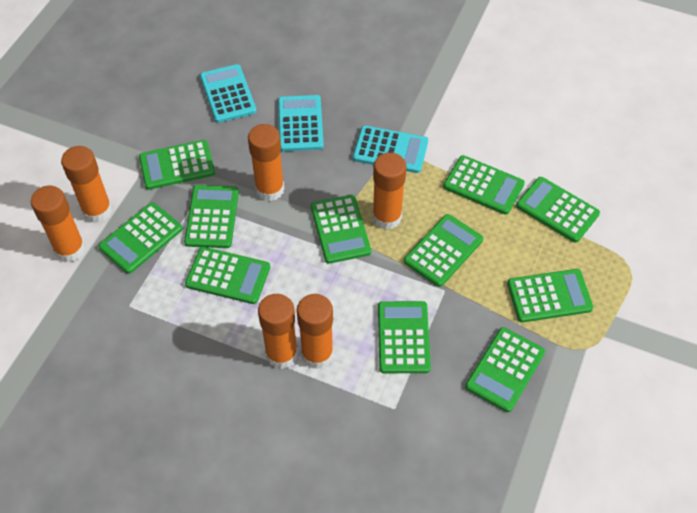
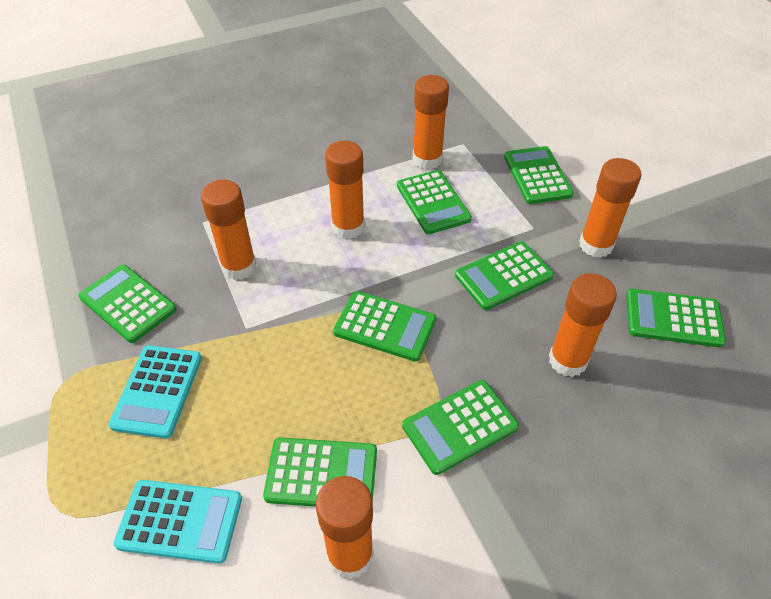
green calculator: [98,202,183,274] [139,140,215,190] [184,185,239,248] [185,247,270,304] [311,195,371,264] [378,301,431,373] [404,214,483,287] [443,155,525,215] [465,327,545,412] [507,269,593,322] [516,177,600,243] = 11 -> [78,264,177,343] [263,437,377,507] [333,291,436,362] [397,170,472,234] [402,380,519,475] [455,241,554,310] [504,146,574,204] [627,288,726,348] = 8
turquoise calculator: [200,64,257,123] [278,95,324,151] [353,126,428,173] = 3 -> [108,345,202,439] [113,480,242,564] = 2

